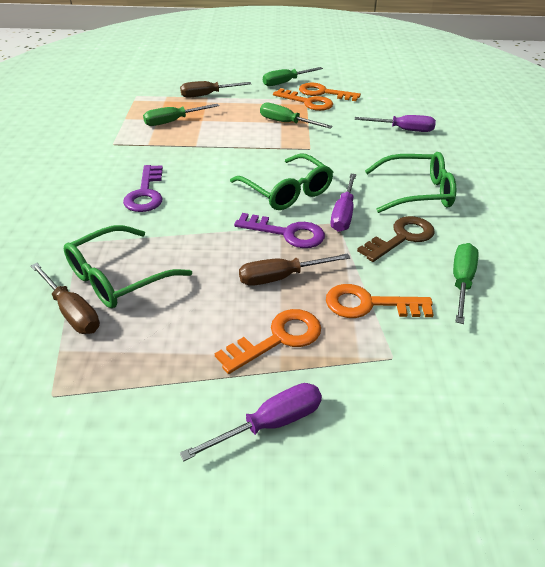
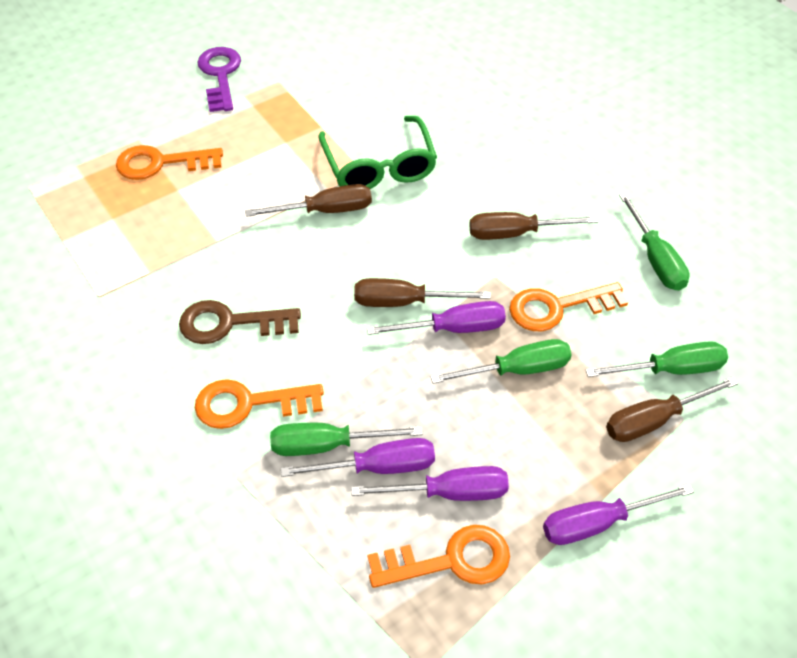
brown screwdriver: [31,263,100,334] [180,81,252,98] [239,253,351,286] = 3 -> [245,184,372,217] [354,278,491,307] [469,212,598,240] [606,377,738,442] = 4
green glasses: [64,225,192,308] [230,154,333,210] [365,152,456,213] = 3 -> [318,116,437,189] = 1
purple key: [123,165,163,212] [234,213,325,248] = 2 -> [197,47,241,112] = 1
purple screwdriver: [180,383,322,461] [331,174,356,232] [355,115,436,132] = 3 -> [281,438,435,477] [351,466,509,501] [367,301,506,335] [543,484,694,545] = 4

